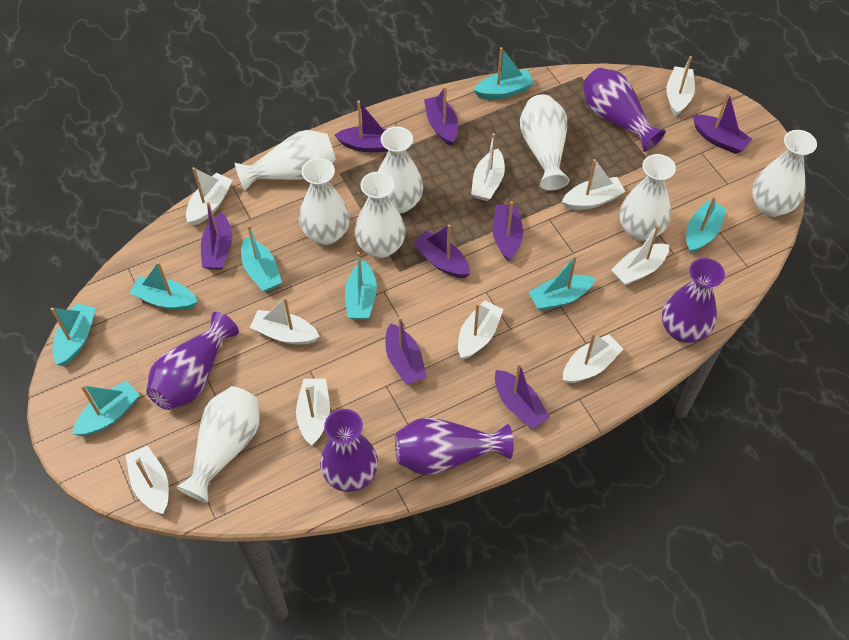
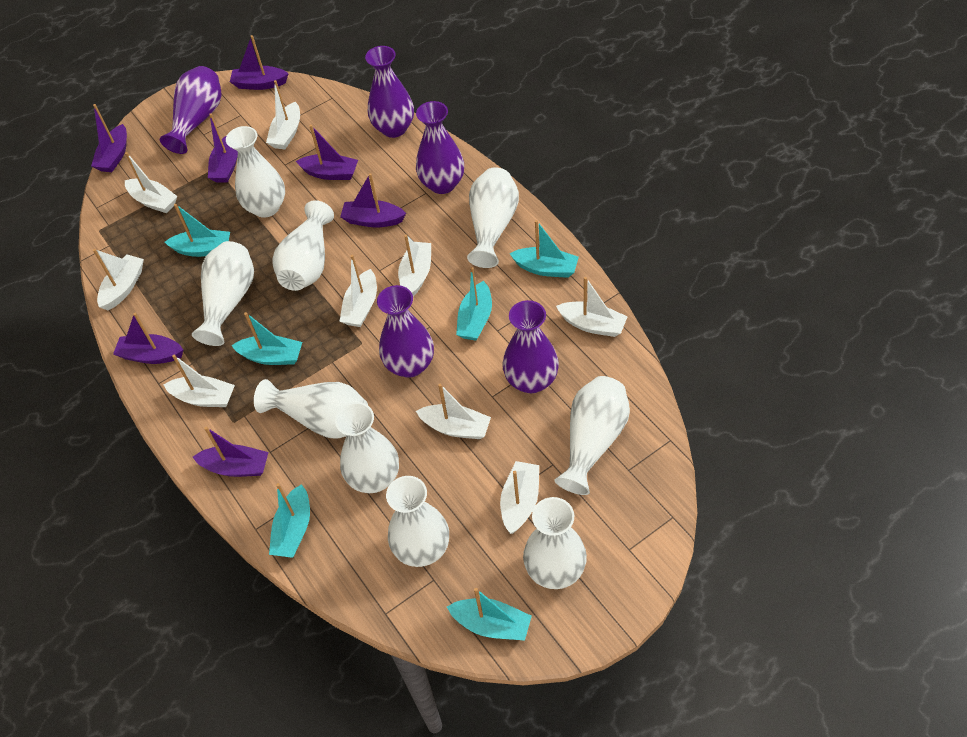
purple boat: [201,202,232,270] [335,100,388,152] [385,317,427,385] [413,224,470,278] [424,86,458,146] [492,201,523,261] [495,363,550,429] [693,92,752,154] = 8 -> [91,104,127,172] [113,313,183,364] [193,427,268,477] [208,113,238,183] [230,35,289,90] [296,125,358,180] [340,173,406,227] = 7
turquoise boat: [51,303,96,366] [72,381,140,436] [130,262,198,310] [241,225,282,292] [345,252,377,320] [474,47,534,99] [529,255,595,311] [686,196,727,253] = 8 -> [165,204,230,257] [231,312,302,365] [269,483,310,558] [447,588,532,641] [456,267,492,340] [509,220,579,278] = 6
white boat: [125,445,169,514] [186,167,233,226] [250,297,320,344] [296,379,330,445] [458,300,503,360] [471,133,505,201] [562,159,626,210] [563,333,623,383] [611,225,669,285] [667,56,695,116] = 10 -> [93,249,144,310] [125,152,177,213] [164,354,235,407] [266,80,300,150] [339,255,377,327] [398,235,431,296] [416,384,491,439] [500,461,539,534] [556,277,628,337] = 9
white vase: [176,386,259,503] [235,130,336,191] [299,158,350,245] [355,172,405,258] [378,127,423,214] [520,94,570,191] [620,154,676,241] [752,130,817,217] = 8 -> [192,241,254,346] [226,126,285,218] [254,379,368,439] [272,200,334,291] [335,402,399,493] [386,476,449,567] [467,167,519,268] [523,497,587,589] [555,376,630,495] = 9

